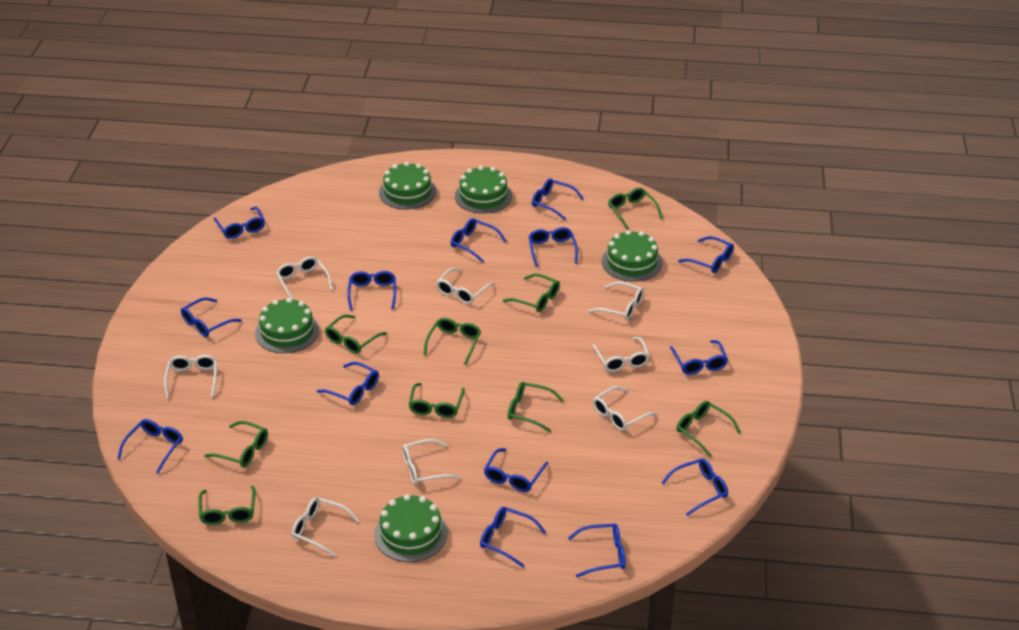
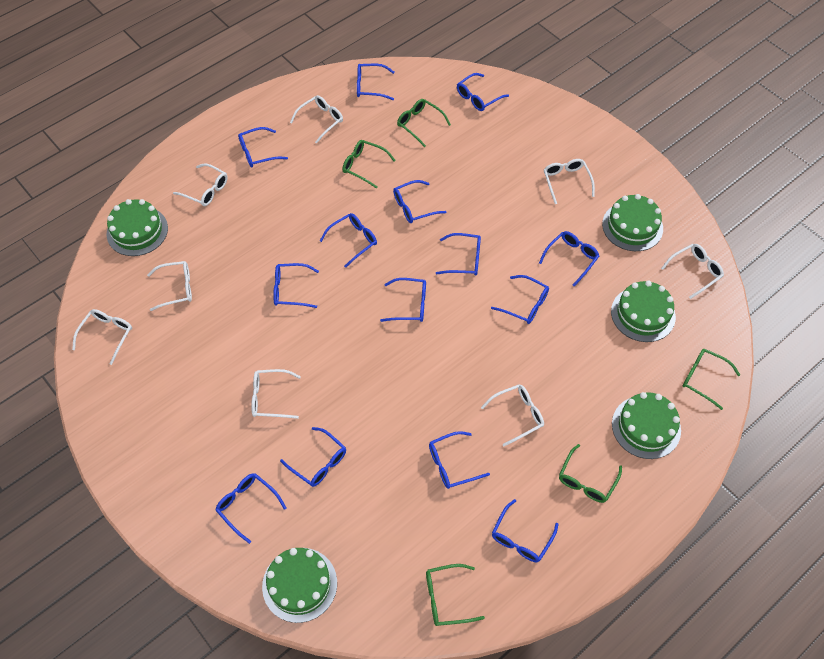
green glasses: [198,486,256,525] [204,421,268,467] [325,314,387,354] [408,383,465,418] [424,318,481,365] [503,274,560,312] [508,382,564,432] [608,188,662,230] [676,401,741,457] = 9 -> [342,140,395,189] [397,99,451,147] [426,564,485,626] [559,444,622,503] [683,348,740,410] = 5

